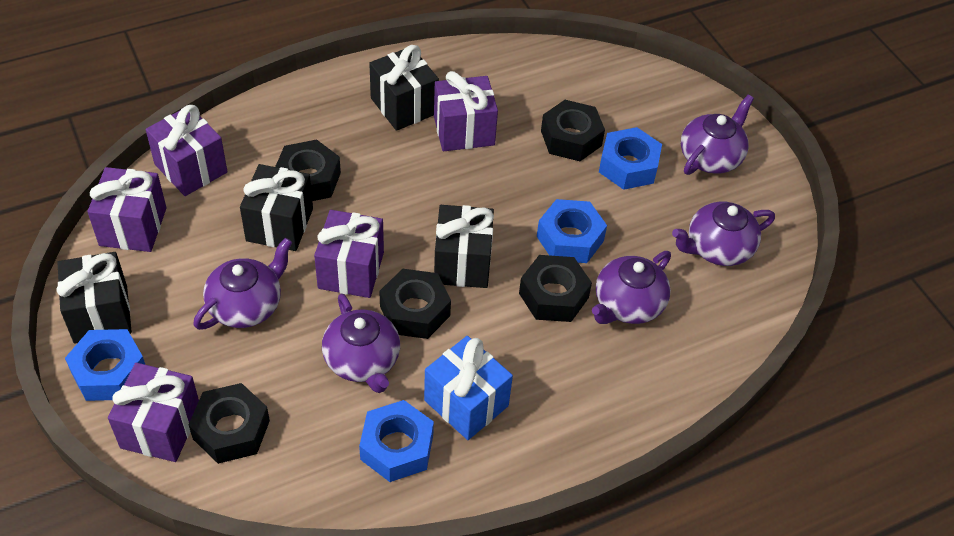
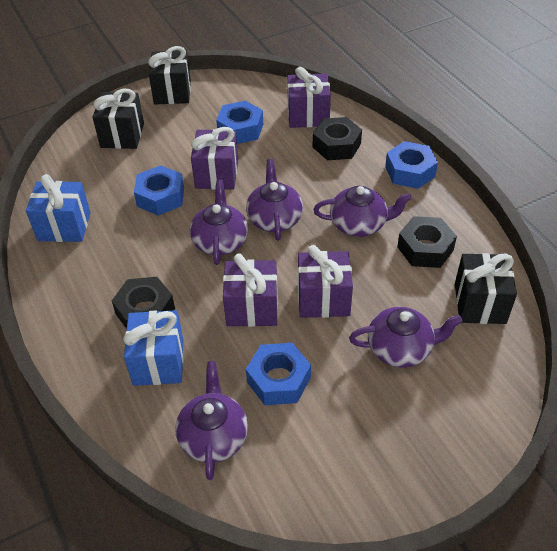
black gift: [56,252,132,344] [240,164,313,251] [369,45,439,131] [434,205,494,288] = 4 -> [93,89,144,149] [148,46,191,104] [455,253,517,324] = 3
black nut: [189,383,270,464] [275,140,341,201] [379,269,451,339] [519,255,592,322] [541,100,605,161] = 5 -> [112,277,175,329] [313,117,362,160] [397,216,457,268] = 3
blue gift: [424,336,513,440] = 1 -> [26,174,91,242] [123,310,183,386] = 2
purple gift: [87,167,167,252] [108,363,199,462] [146,105,228,196] [314,210,384,298] [434,71,498,151] = 5 -> [191,127,238,190] [223,254,278,327] [287,67,331,128] [298,245,353,318] = 4

